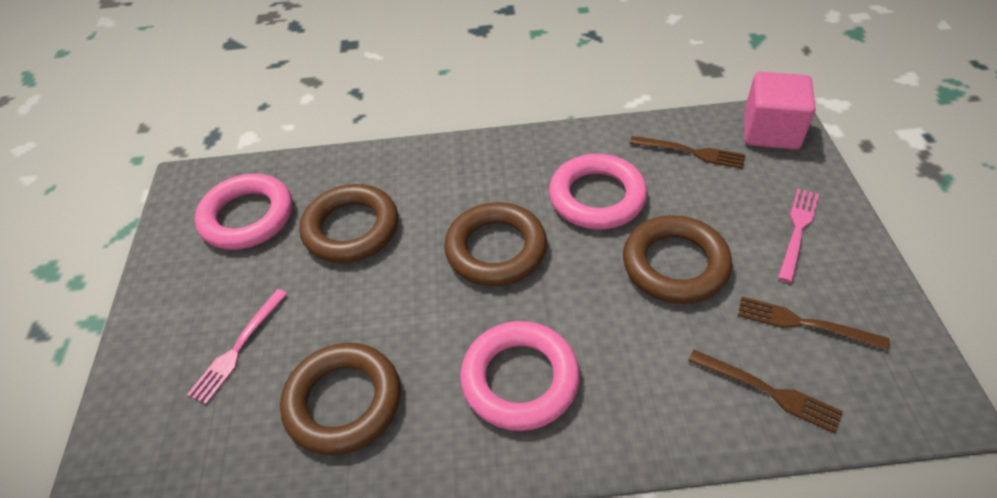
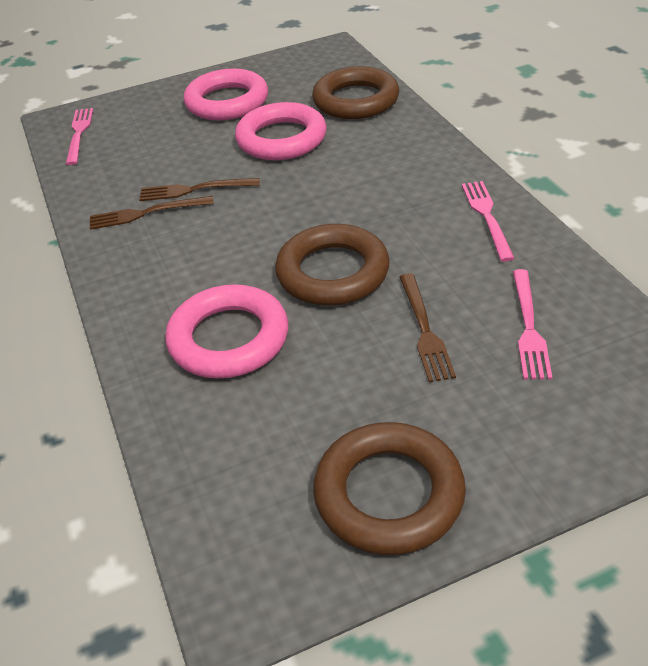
brown ring: [280,343,401,455] [299,184,398,263] [444,202,547,286] [623,215,732,304] = 4 -> [275,224,390,306] [312,66,399,119] [313,422,466,555] = 3
pink cube: [744,72,816,150] = 1 -> none = 0
pink fork: [187,289,288,405] [778,189,819,283] = 2 -> [66,108,94,165] [462,181,515,262] [513,269,553,379] = 3

